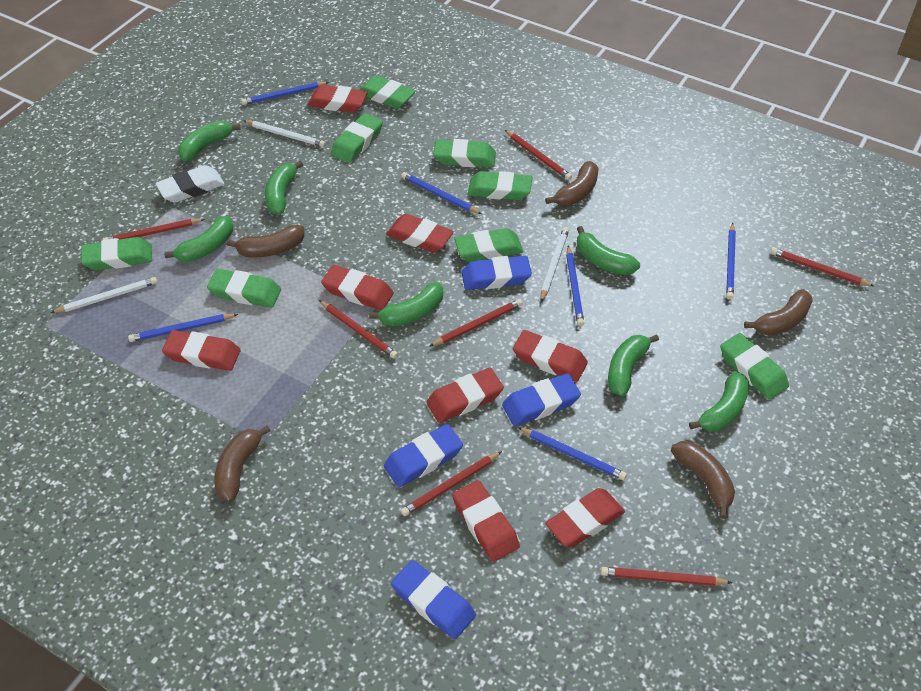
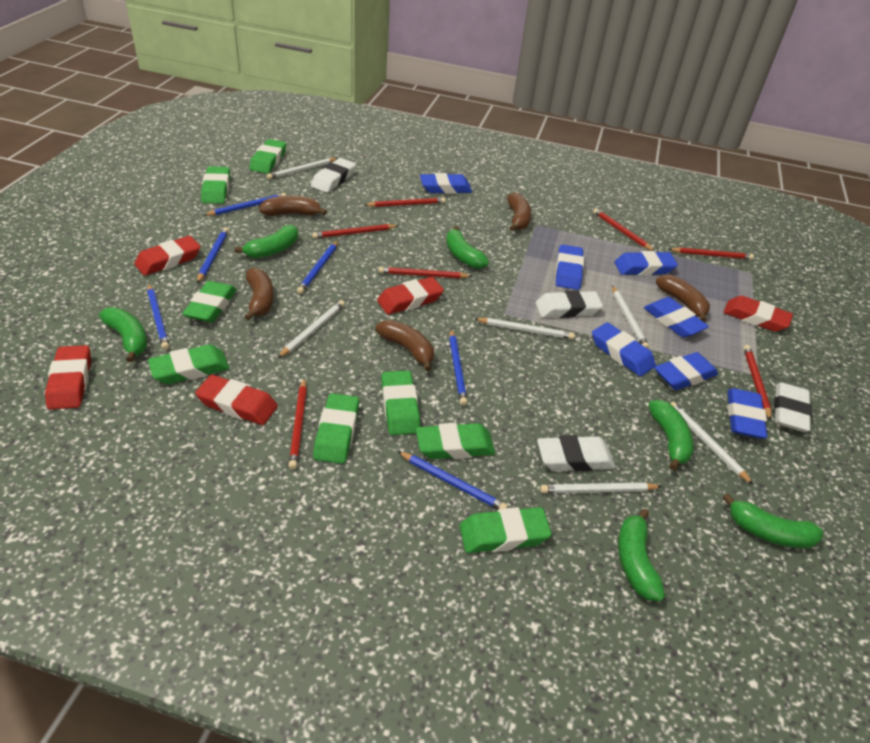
blue eraser: [384,424,463,487] [391,560,476,639] [462,256,532,290] [502,374,581,426] = 4 -> [420,173,472,194] [555,244,584,290] [592,322,656,377] [614,251,678,275] [644,297,709,337] [654,352,718,390] [727,388,767,439] = 7
green banana: [164,216,233,262] [178,121,241,161] [265,161,303,215] [369,282,443,327] [577,226,640,275] [608,334,659,397] [689,371,749,431] = 7 -> [99,307,147,362] [234,225,298,258] [446,226,489,269] [618,509,665,601] [648,400,694,471] [722,493,823,548] = 6
red eraser: [162,330,240,371] [307,85,368,113] [321,265,394,310] [386,214,454,253] [426,368,504,423] [452,480,520,562] [513,330,588,382] [545,488,625,547] = 8 -> [45,345,91,410] [134,236,201,276] [195,375,278,425] [377,277,444,314] [723,296,793,332] = 5
white eraser: [156,165,224,203] = 1 -> [311,158,356,193] [536,290,603,318] [537,435,615,472] [774,382,812,432] = 4
white pencil: [51,277,157,313] [244,120,326,147] [540,227,569,302] = 3 -> [267,158,338,179] [278,300,345,358] [475,318,575,339] [540,482,662,493] [612,286,649,349] [670,402,754,485] = 6

